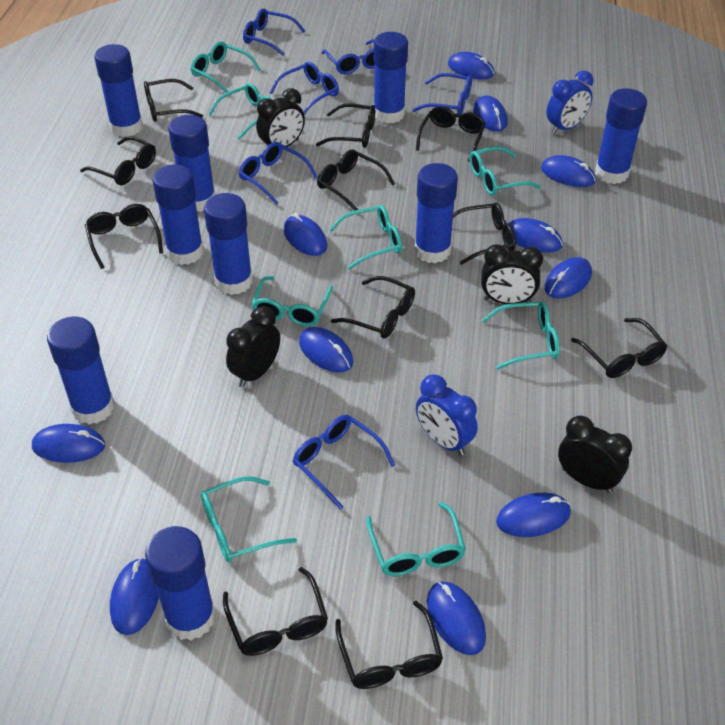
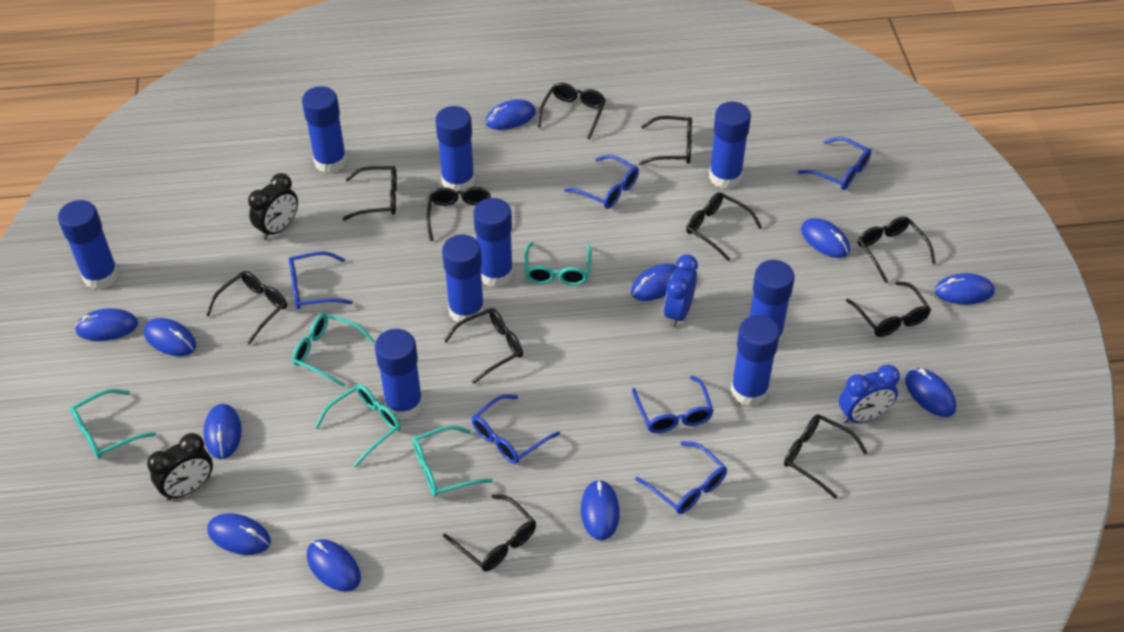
black clock: [226,306,280,387] [256,88,305,147] [481,244,543,304] [558,416,632,493] = 4 -> [147,433,213,501] [248,173,298,240] = 2
turquoise glasses: [191,41,261,93] [201,476,297,562] [208,83,271,140] [251,276,333,326] [329,205,402,270] [366,502,466,576] [469,146,541,196] [482,301,560,370] = 8 -> [70,389,156,459] [292,313,375,387] [315,384,401,467] [413,426,493,497] [525,242,592,285] = 5

